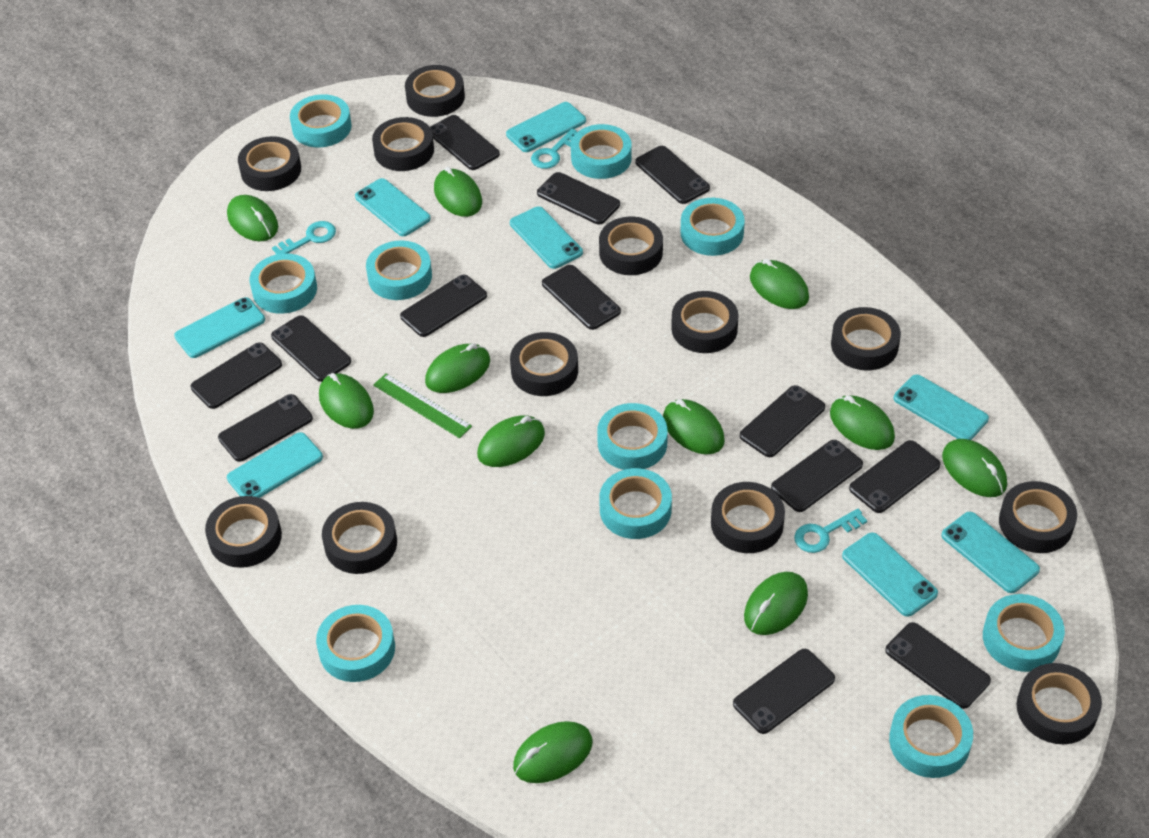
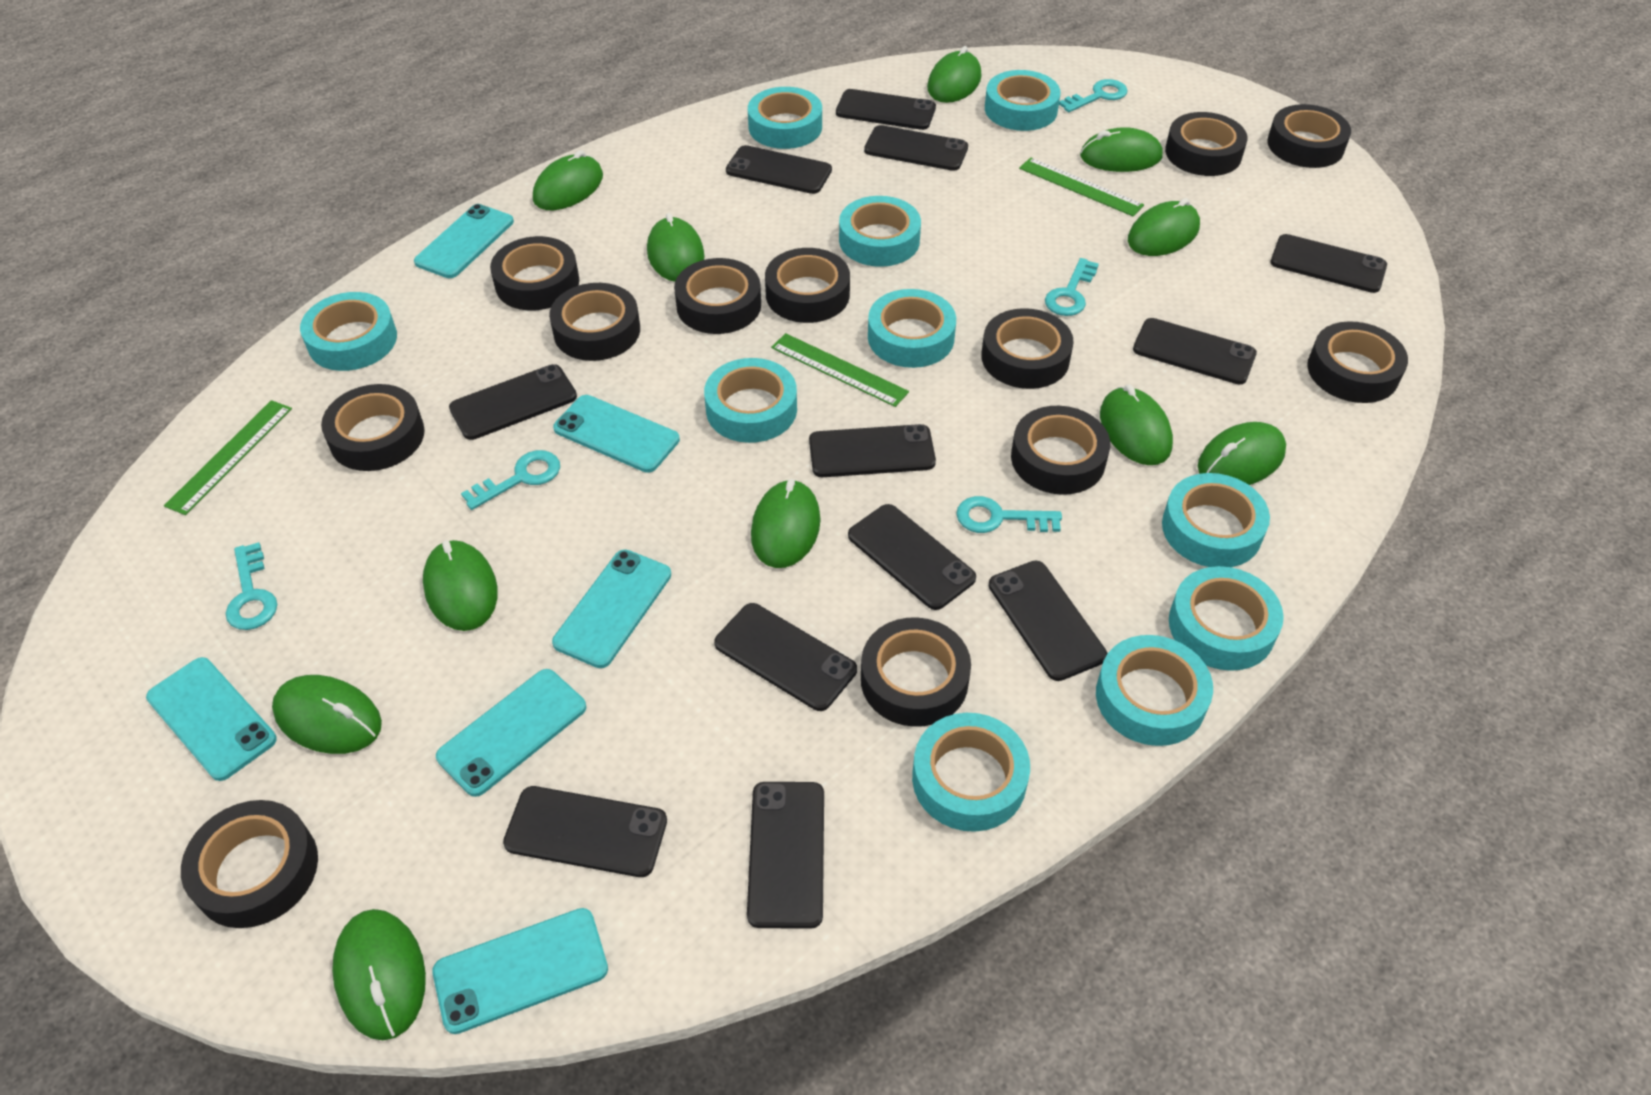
black phone: [191,342,282,409] [218,394,313,462] [271,315,351,382] [400,275,487,337] [430,115,500,170] [537,172,620,224] [542,265,621,330] [635,146,710,204] [733,649,835,734] [740,385,825,457] [771,440,863,512] [849,440,941,513] [885,622,991,709] = 13 -> [449,364,577,440] [503,786,667,877] [714,603,857,711] [726,145,832,194] [747,782,824,929] [809,424,936,477] [836,89,936,130] [848,504,976,610] [864,125,968,171] [989,560,1107,681] [1133,318,1257,384] [1270,234,1387,293] = 12
green ruler: [373,374,472,438] = 1 -> [164,400,292,515] [771,333,909,407] [1019,157,1144,216] = 3
turquoise key: [272,221,336,255] [531,129,577,169] [794,509,867,553] = 3 -> [226,542,277,630] [461,450,560,510] [956,496,1062,533] [1045,258,1099,316] [1059,79,1127,112] = 5
turquoise phone: [174,297,265,358] [227,432,323,498] [355,178,431,236] [506,102,586,152] [510,206,583,269] [842,532,938,617] [894,375,989,440] [941,512,1040,593] = 8 -> [146,657,277,781] [414,204,514,278] [432,908,608,1034] [436,669,586,797] [552,549,671,668] [553,395,680,473] = 6

